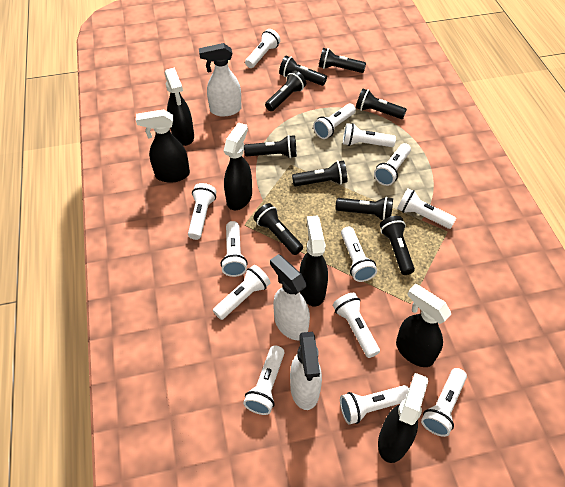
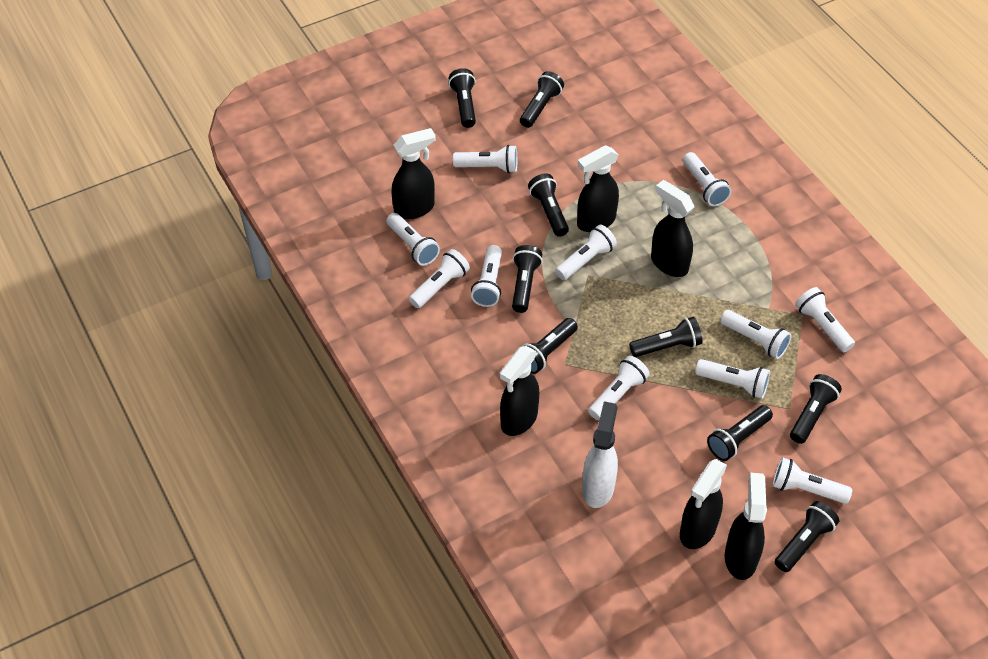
white flashlight: [188,183,216,240] [213,265,271,320] [221,221,248,277] [243,345,285,415] [245,29,281,68] [313,104,356,139] [333,293,380,358] [340,385,409,425] [341,226,377,282] [343,123,396,147] [374,143,411,186] [397,189,456,229] [421,368,467,437] = 13 -> [386,213,440,266] [409,249,470,308] [453,145,517,173] [471,245,502,307] [555,225,617,280] [588,356,650,420] [683,152,731,206] [695,359,770,399] [720,310,791,359] [773,457,852,504] [795,287,855,352] = 11
white spray bottle: [199,43,242,116] [270,254,310,340] [290,332,322,410] = 3 -> [582,401,618,508] = 1

